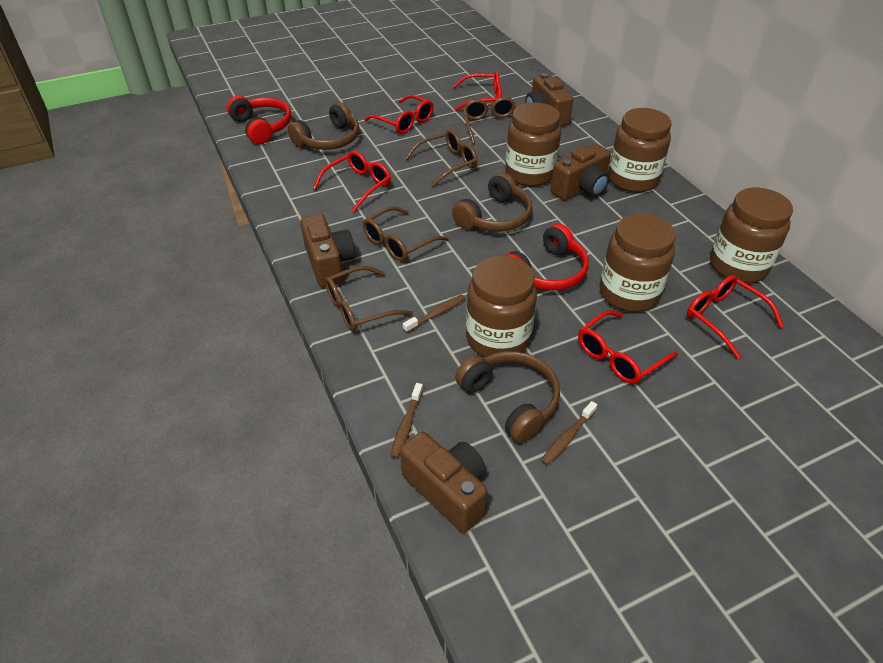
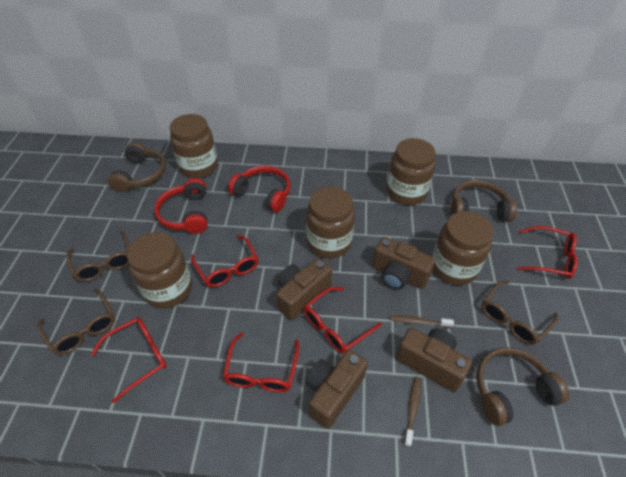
brown glasses: [325,266,413,331] [363,206,448,261] [405,130,478,186] [463,97,518,144] = 4 -> [37,289,115,355] [66,231,130,282] [481,280,558,345] = 3
brown toothbrush: [390,383,423,458] [403,295,466,333] [541,401,597,466] = 3 -> [390,315,454,328] [404,376,421,447] = 2

